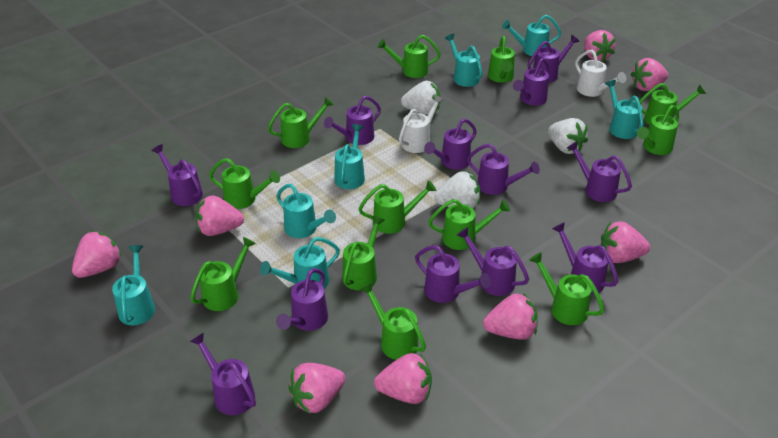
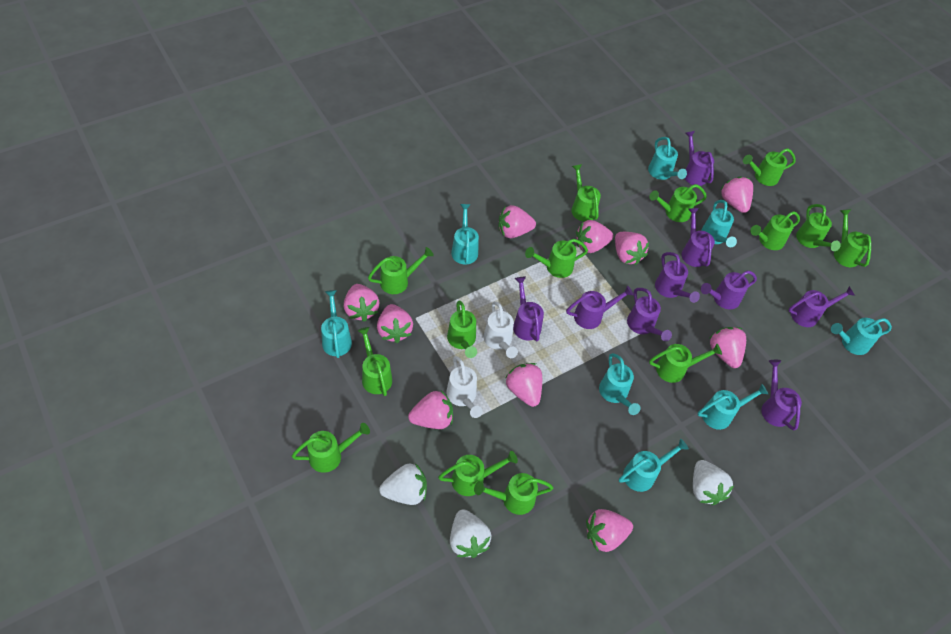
green watering can: [190,237,256,311] [209,158,280,209] [268,97,334,148] [342,216,385,291] [358,180,436,234] [360,282,426,360] [378,35,441,78] [428,199,510,250] [488,36,515,83] [529,252,604,325] [637,105,679,155] [639,83,706,125] = 12 -> [292,423,370,473] [357,327,392,396] [368,247,434,294] [438,451,518,496] [447,300,477,358] [474,473,553,515] [525,239,588,278] [572,164,601,222] [649,344,722,383] [650,184,707,222] [743,148,796,186] [750,211,800,250] [796,204,841,251] [834,209,871,267] = 14
pink strawberry: [72,231,122,278] [195,196,244,236] [288,363,345,414] [374,353,432,404] [483,293,538,340] [584,30,616,62] [601,221,650,263] [630,58,668,91] = 8 -> [344,284,379,322] [377,304,413,343] [408,390,453,429] [499,205,536,238] [506,363,542,407] [576,220,613,253] [586,509,633,552] [615,232,649,265] [710,327,746,368] [720,177,753,213] = 10
purple watering can: [152,144,203,206] [190,332,256,415] [276,268,328,331] [324,96,381,145] [415,245,491,303] [424,118,477,169] [456,227,529,296] [467,144,540,195] [513,58,550,105] [528,35,580,83] [552,222,618,295] [567,141,632,202] = 12 -> [513,276,544,341] [566,285,634,329] [627,288,672,341] [655,252,700,303] [682,208,715,267] [684,131,714,186] [701,270,757,309] [761,360,802,431] [788,286,855,327] = 9
turquoise watering can: [112,245,155,325] [260,237,340,289] [276,184,336,238] [334,124,365,189] [445,34,483,87] [502,15,561,56] [605,80,644,139] = 7 -> [321,290,352,358] [451,204,479,265] [599,353,641,415] [619,439,689,492] [648,137,687,180] [697,384,769,430] [701,200,737,247] [831,318,892,355] = 8

